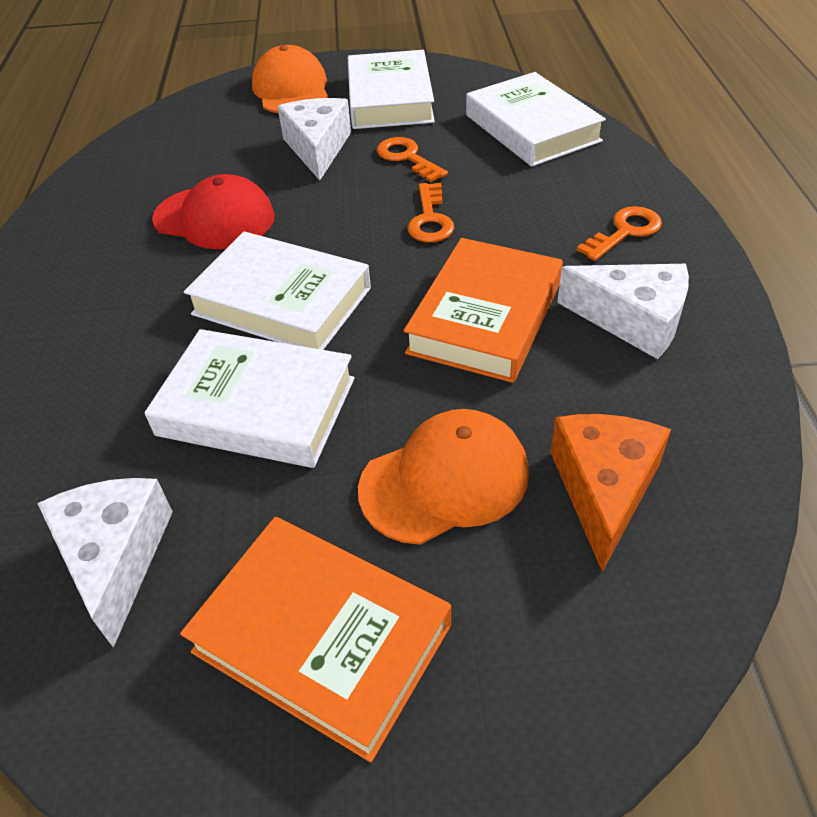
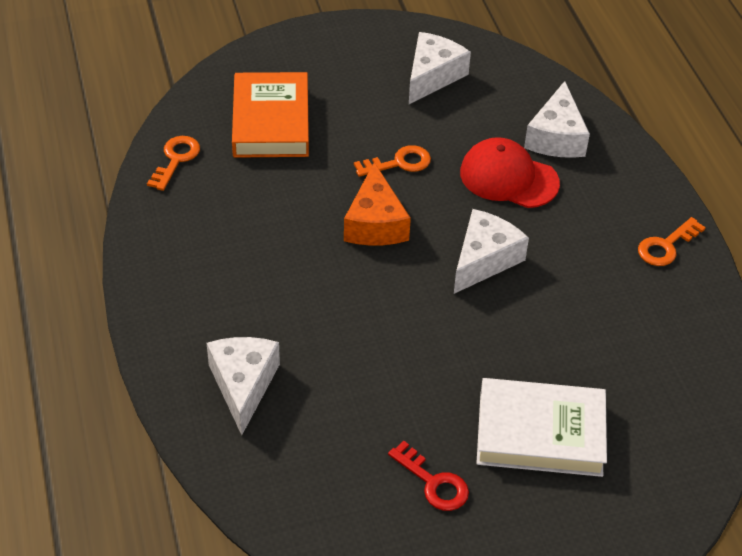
orange book: [180,517,451,762] [404,238,563,383] = 2 -> [232,72,309,158] = 1
orange cap: [252,45,328,113] [358,409,529,545] = 2 -> none = 0
red key: none = 0 -> [388,441,469,511] = 1
white book: [144,329,355,468] [184,232,371,350] [348,50,435,129] [466,72,606,167] = 4 -> [476,378,607,477] = 1
white cheese: [37,478,173,648] [277,98,351,180] [557,264,689,359] = 3 -> [207,337,280,435] [409,32,471,104] [454,209,529,294] [524,81,590,158] = 4

